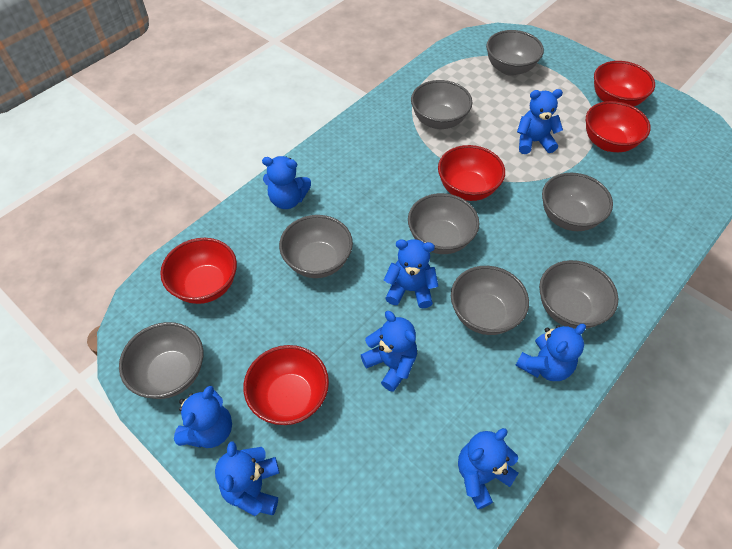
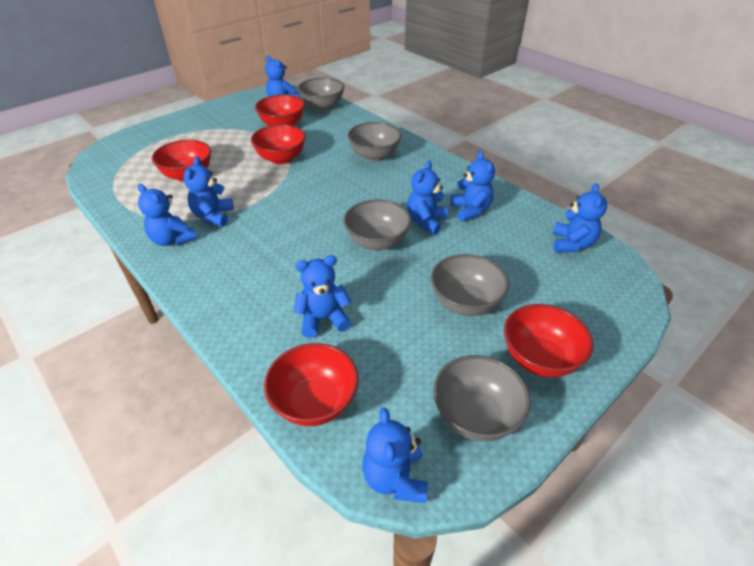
grey bowl: [119,322,203,399] [279,215,353,278] [408,193,479,254] [411,80,472,129] [451,266,529,335] [486,30,544,76] [539,260,618,329] [542,173,613,231] = 8 -> [298,77,344,111] [343,199,411,251] [348,122,402,162] [431,254,509,316] [433,355,531,442] = 5

